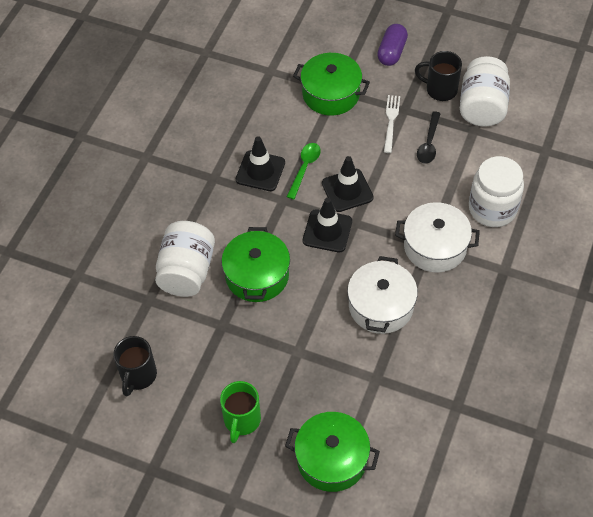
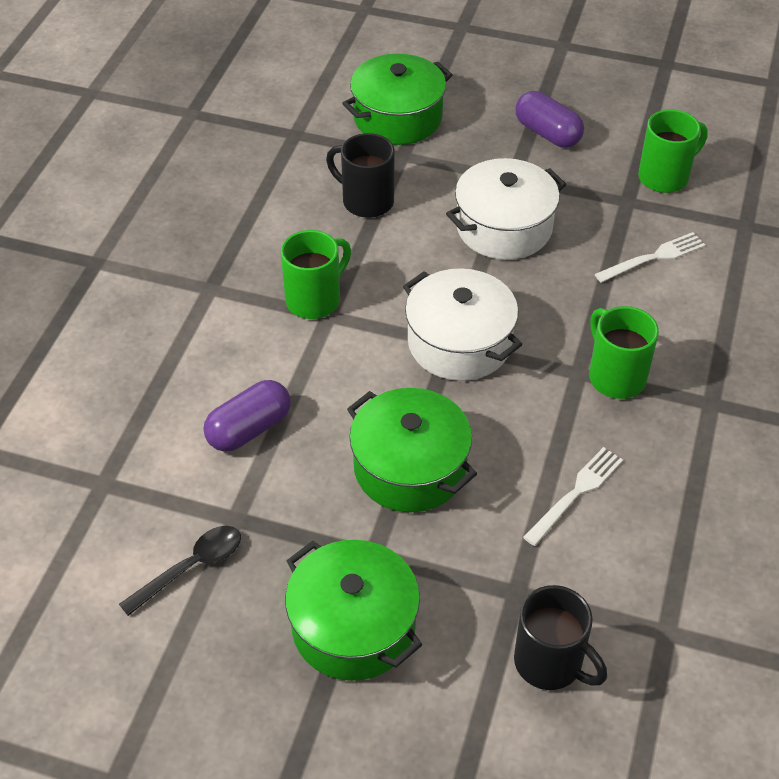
black traffic cone: [236,136,285,191] [303,198,352,252] [322,156,374,212] = 3 -> none = 0
green mug: [220,381,261,443] = 1 -> [281,230,351,319] [589,306,659,399] [638,109,708,193] = 3
green spoon: [287,143,321,199] = 1 -> none = 0
purple capsule: [377,24,408,66] = 1 -> [203,380,291,452] [515,91,584,148] = 2
white fork: [384,95,400,153] = 1 -> [523,447,623,546] [595,232,705,283] = 2
white jar: [155,221,215,297] [460,56,510,126] [469,156,524,227] = 3 -> none = 0

